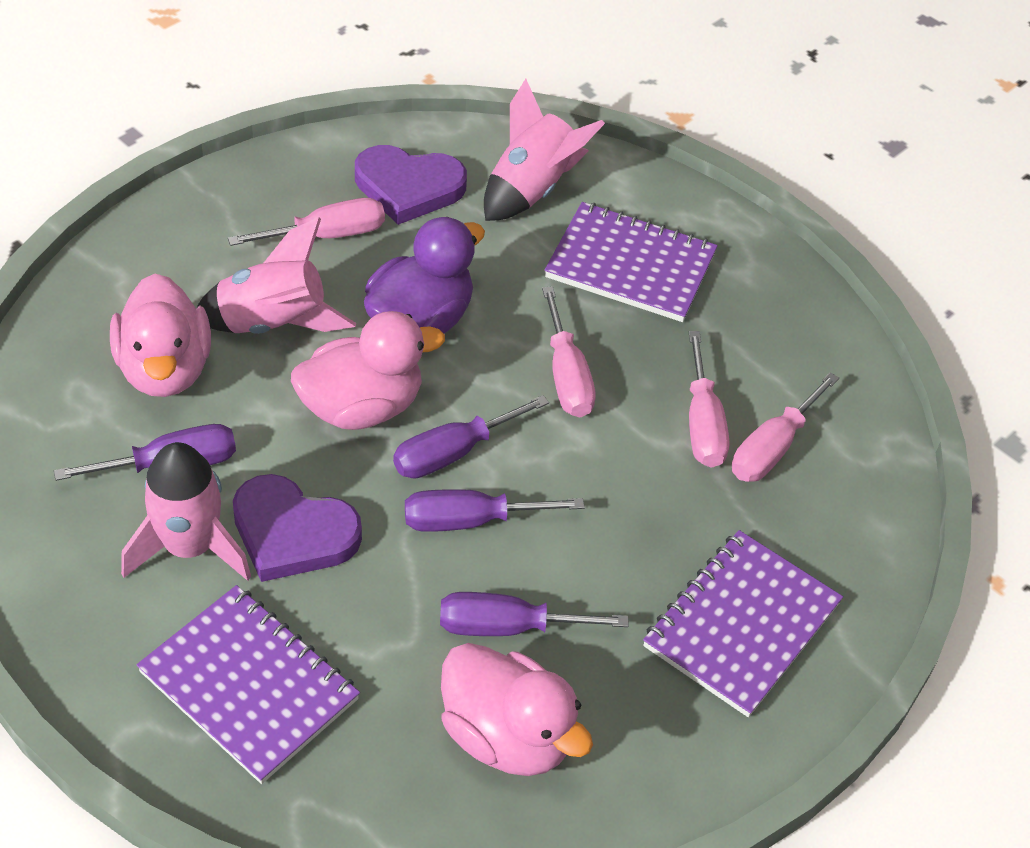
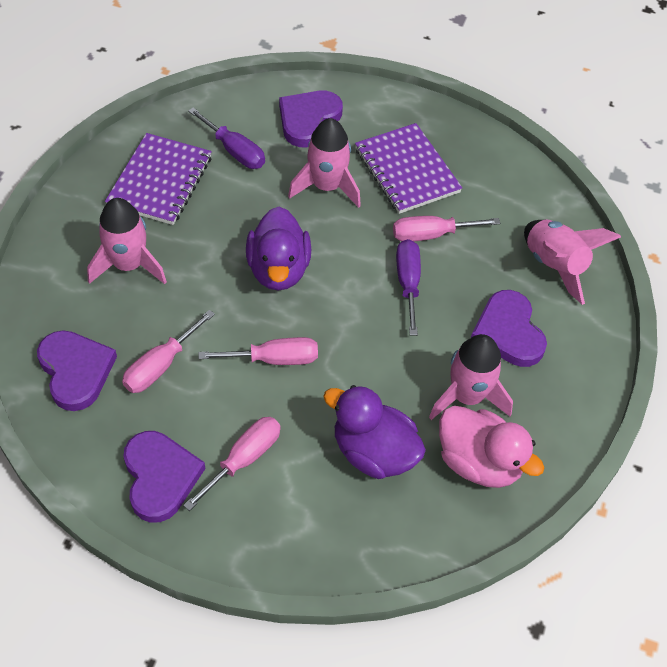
pink duck: [110,274,211,397] [291,311,445,430] [441,643,593,776] = 3 -> [439,406,544,488] = 1
pink rocket: [121,442,251,581] [197,217,356,334] [484,79,605,221] = 3 -> [87,198,167,284] [288,118,361,208] [429,334,513,420] [524,220,621,305] = 4
purple duck: [364,217,485,334] = 1 -> [246,207,311,290] [323,385,426,479] = 2
purple heart: [233,474,362,582] [355,145,467,225] = 2 -> [37,330,117,411] [123,431,205,523] [279,90,343,147] [471,290,547,367] = 4
purple notebook: [137,585,360,784] [545,202,718,322] [643,530,843,717] = 3 -> [105,133,212,225] [355,123,462,214] = 2
purple screwdriver: [54,424,236,481] [393,395,549,479] [405,489,585,532] [440,592,629,636] = 4 -> [188,108,265,169] [396,239,421,336] = 2

